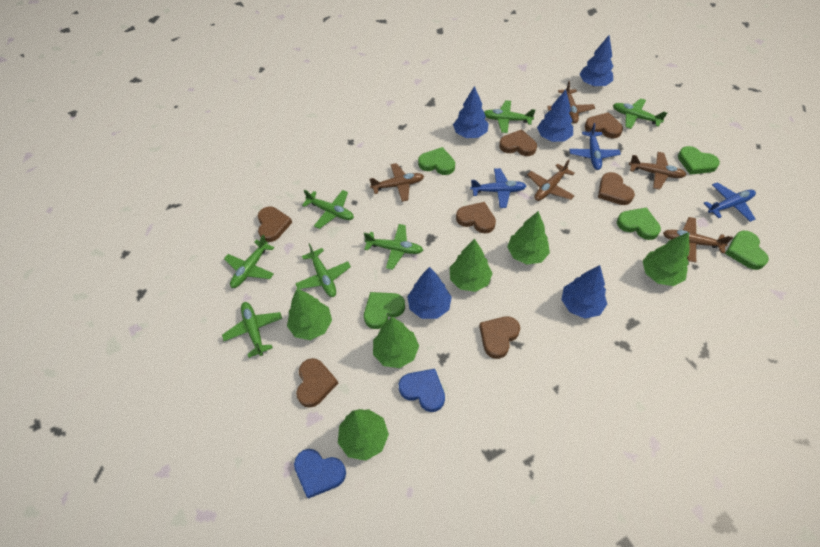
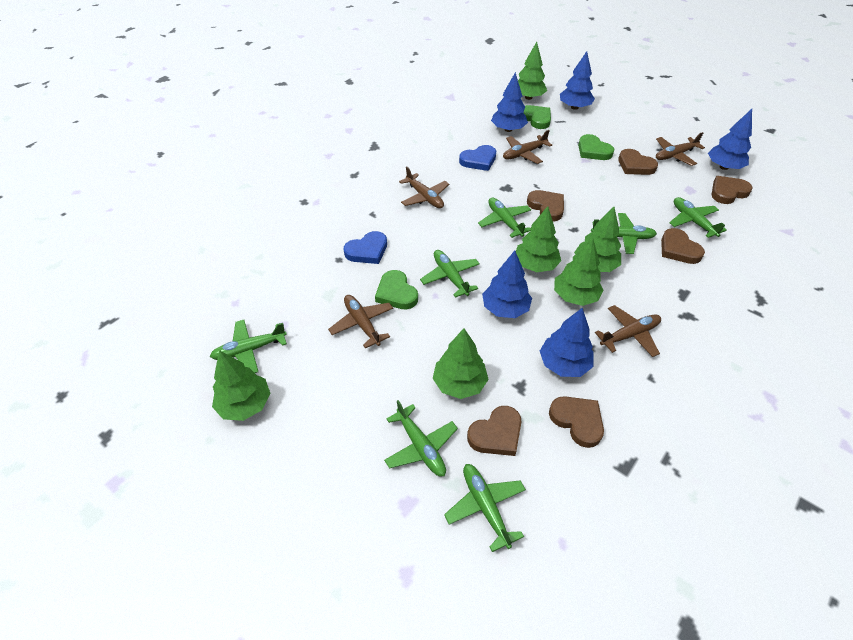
blue plane: [470,168,526,208] [569,123,621,170] [704,182,756,222] = 3 -> none = 0
brown heart: [258,207,292,242] [296,358,338,408] [456,202,496,233] [479,316,520,359] [499,129,537,156] [585,112,623,139] [598,172,635,205] = 7 -> [467,406,522,456] [527,190,564,221] [549,396,604,448] [618,149,658,175] [661,228,705,264] [711,176,752,204] = 6
green heart: [364,292,405,329] [418,147,455,175] [617,207,661,240] [678,146,720,175] [725,231,769,270] = 5 -> [375,270,418,310] [523,105,551,129] [578,134,614,160] = 3

